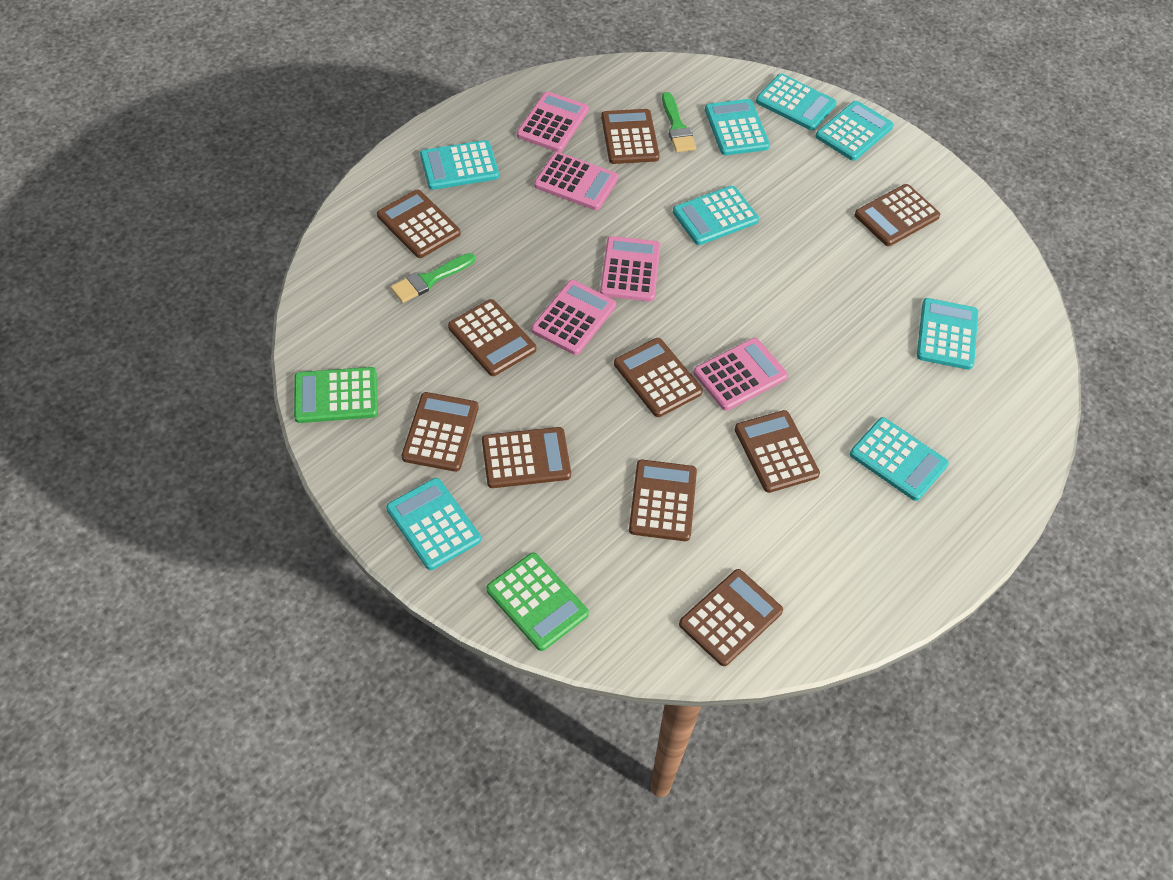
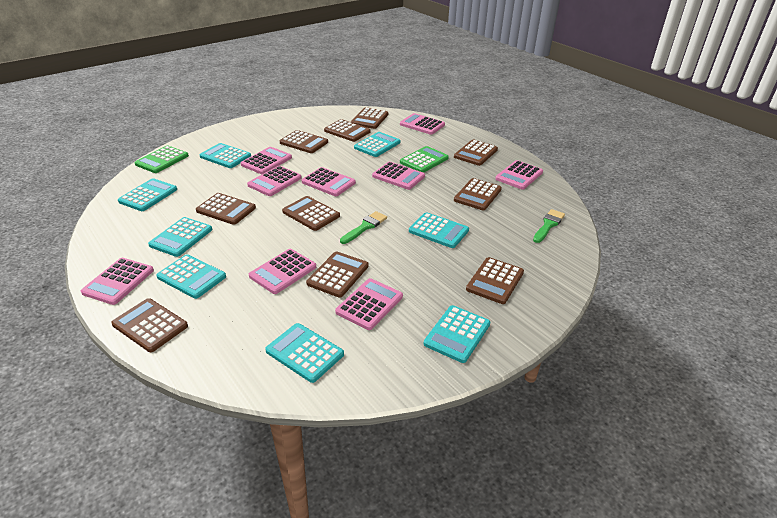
pink calculator: [517,91,589,152] [531,280,616,355] [534,152,618,210] [600,236,660,302] [694,338,788,411] = 5 -> [81,258,154,305] [241,147,292,174] [247,166,302,196] [249,249,316,294] [302,167,356,196] [335,278,403,330] [372,162,425,190] [400,113,445,135] [495,160,543,190] = 9

